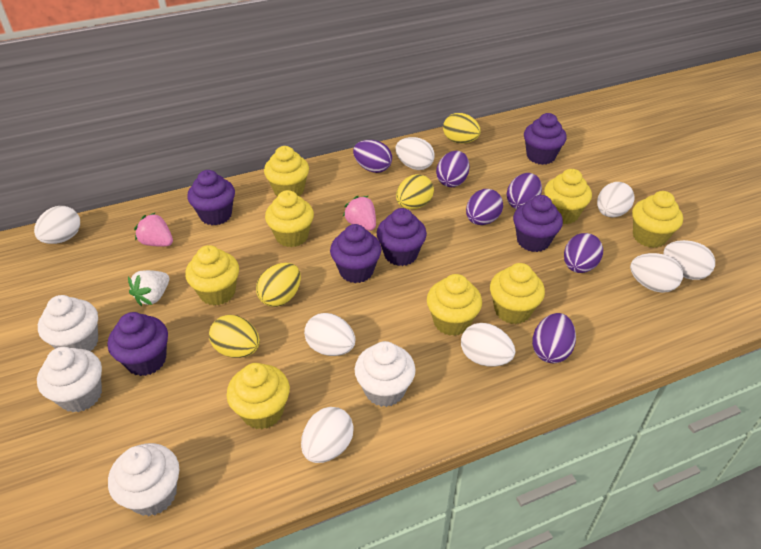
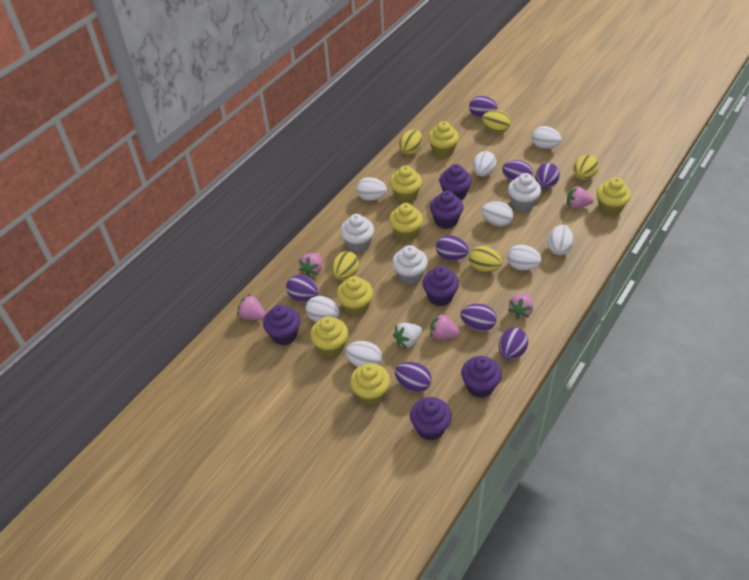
pink strawberry: [134,212,173,247] [343,196,376,231] = 2 -> [237,294,266,320] [299,253,322,277] [430,313,460,339] [508,293,534,319] [567,185,594,208] = 5
purple egg: [353,140,392,173] [436,151,470,187] [466,189,503,225] [507,173,542,209] [532,313,576,363] [564,233,603,273] = 6 -> [286,275,318,302] [395,362,432,393] [436,235,469,261] [460,304,497,332] [469,96,498,118] [499,328,528,360] [502,160,533,181] [535,163,560,189] = 8
white cupcake: [37,347,102,412] [38,295,98,352] [108,443,179,516] [355,341,416,407] = 4 -> [340,214,374,253] [392,245,428,285] [508,173,541,211] = 3
yellow cupcake: [185,245,239,305] [227,363,290,429] [264,146,309,196] [265,190,314,247] [427,274,482,336] [490,263,545,324] [544,169,592,224] [632,191,683,248] = 8 -> [310,316,348,357] [337,276,373,316] [350,363,390,405] [389,203,423,241] [390,165,422,203] [428,121,459,158] [597,177,631,216] = 7
yellow egg: [209,315,260,358] [256,263,301,307] [396,174,434,209] [443,113,481,144] = 4 -> [332,251,359,280] [399,129,423,155] [469,246,502,272] [482,110,511,133] [574,155,599,180] = 5

